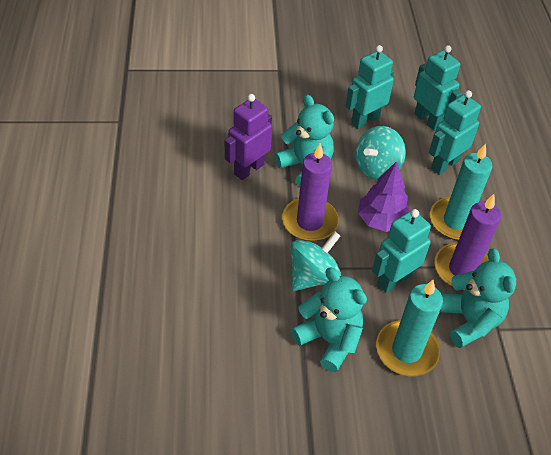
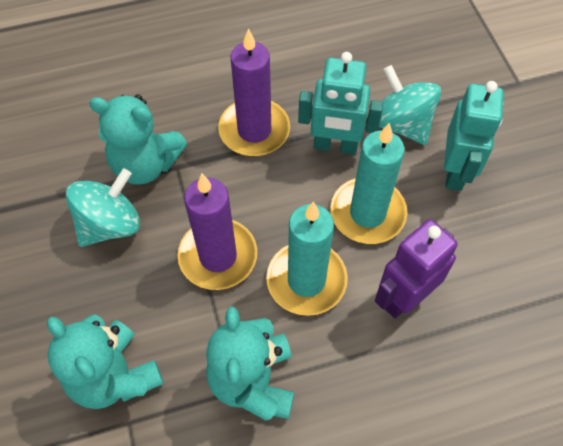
purple tree: [358,161,410,232] = 1 -> none = 0
turquoise robot: [345,45,394,129] [372,209,431,293] [414,45,462,131] [429,90,481,175] = 4 -> [298,52,383,154] [444,81,504,191] = 2

